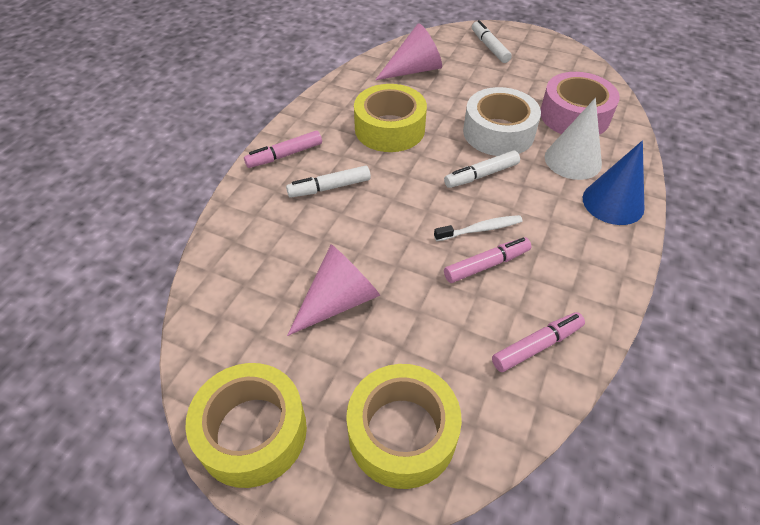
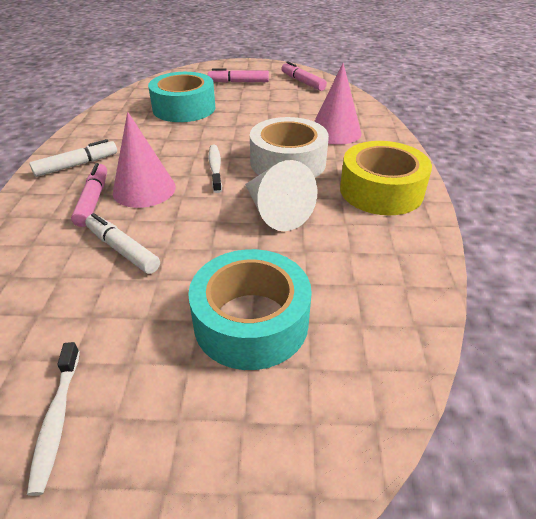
blue cone: [583,141,644,225] = 1 -> none = 0
pink tape: [541,72,620,135] = 1 -> none = 0
turquoise tape: none = 0 -> [148,72,215,122] [188,249,312,370] = 2
white marker: [286,165,371,198] [444,151,520,188] [472,20,512,63] = 3 -> [29,139,117,177] [85,213,160,274] = 2
white toothbrush: [434,215,523,241] = 1 -> [27,342,80,496] [209,145,222,193] = 2
yellow tape: [185,363,307,488] [346,364,462,489] [354,84,427,152] = 3 -> [340,141,432,215] = 1

